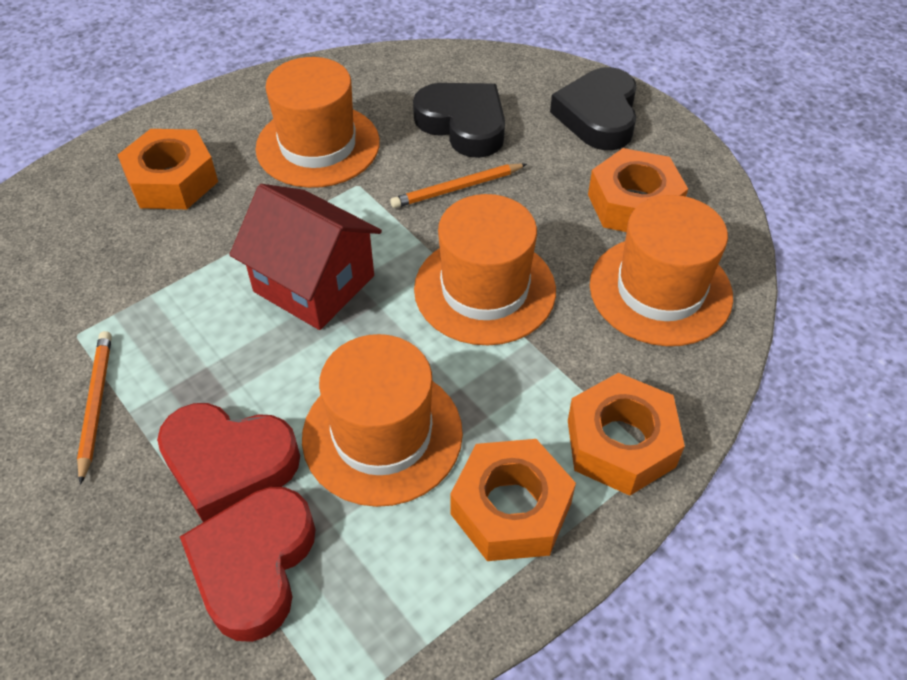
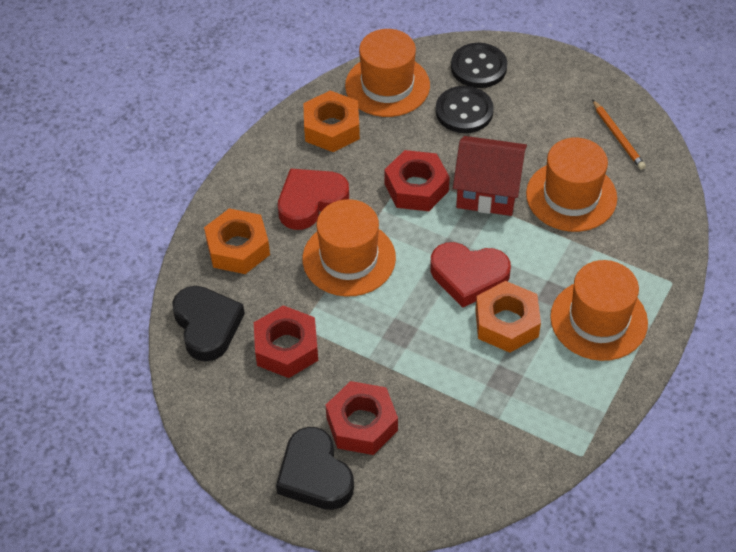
black button: none = 0 -> [436,86,494,133] [451,43,507,88] = 2
orange nut: [118,129,218,209] [450,439,576,561] [568,373,685,496] [588,148,688,232] = 4 -> [204,208,270,274] [303,90,360,152] [475,281,541,353] = 3
orange pencil: [77,331,112,485] [390,163,527,208] = 2 -> [592,99,646,170] = 1
red nut: none = 0 -> [254,305,318,378] [326,381,398,455] [385,150,450,211] = 3

